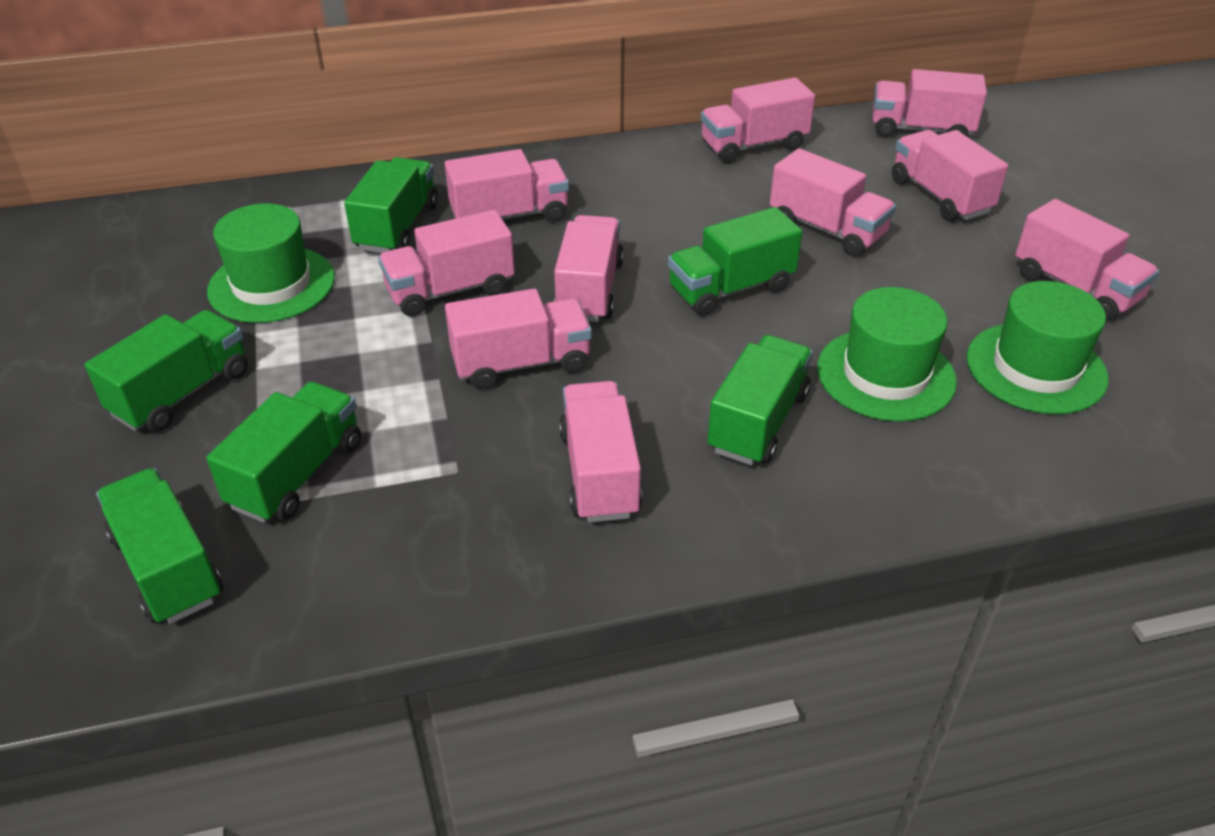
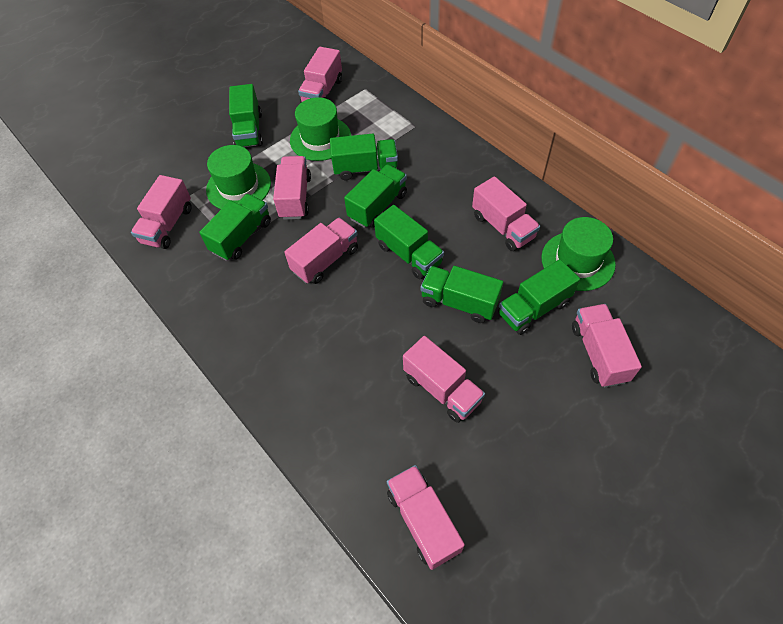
green truck: [84,310,248,432] [96,468,223,624] [206,382,361,523] [344,157,438,253] [668,207,802,316] [707,335,813,465] = 6 -> [199,194,271,261] [229,84,263,147] [330,134,398,181] [344,164,407,228] [374,205,444,279] [421,266,503,323] [498,259,580,335] = 7
pink truck: [378,210,515,317] [445,149,569,222] [445,289,592,389] [554,215,624,322] [559,381,642,523] [701,78,815,163] [770,148,896,256] [873,69,987,137] [892,130,1008,221] [1015,199,1159,320] = 10 -> [131,175,192,249] [273,156,311,220] [284,218,358,284] [298,47,342,103] [387,465,465,570] [403,336,485,423] [472,176,540,251] [572,304,642,387] = 8

